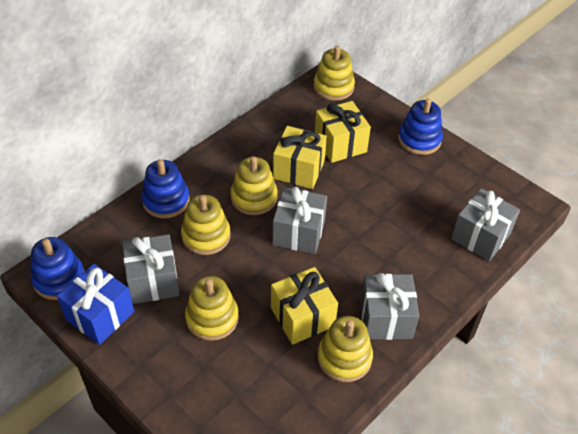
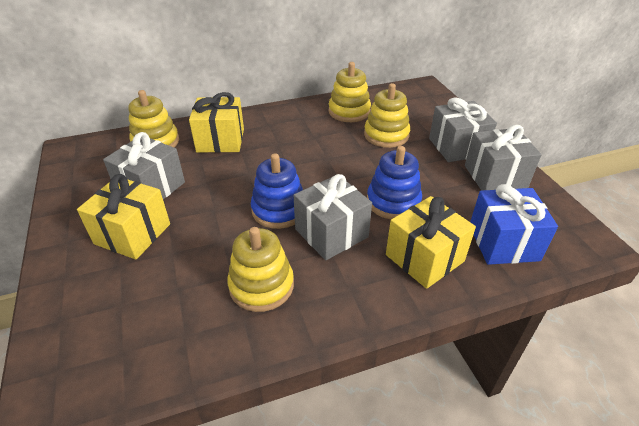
blue stacking toy: [31,237,85,300] [141,159,190,218] [398,98,443,155] = 3 -> [251,153,303,229] [367,146,422,219] = 2
yellow stacking toy: [181,195,230,255] [185,276,239,341] [231,156,277,215] [314,46,355,101] [318,316,373,382] = 5 -> [128,90,179,147] [227,227,294,312] [329,62,371,122] [364,83,410,148] = 4

